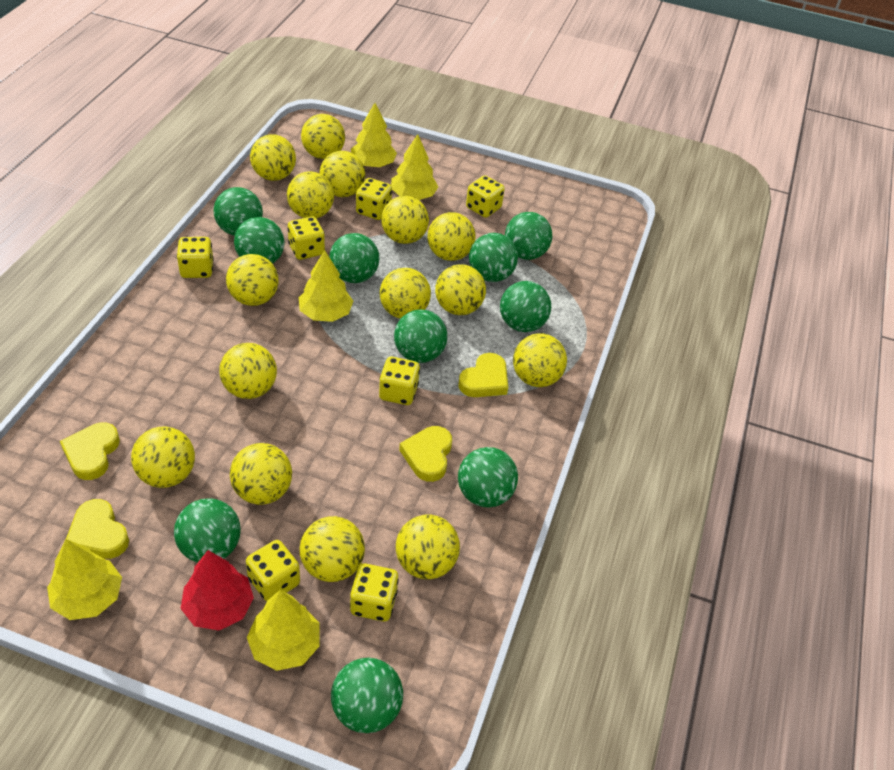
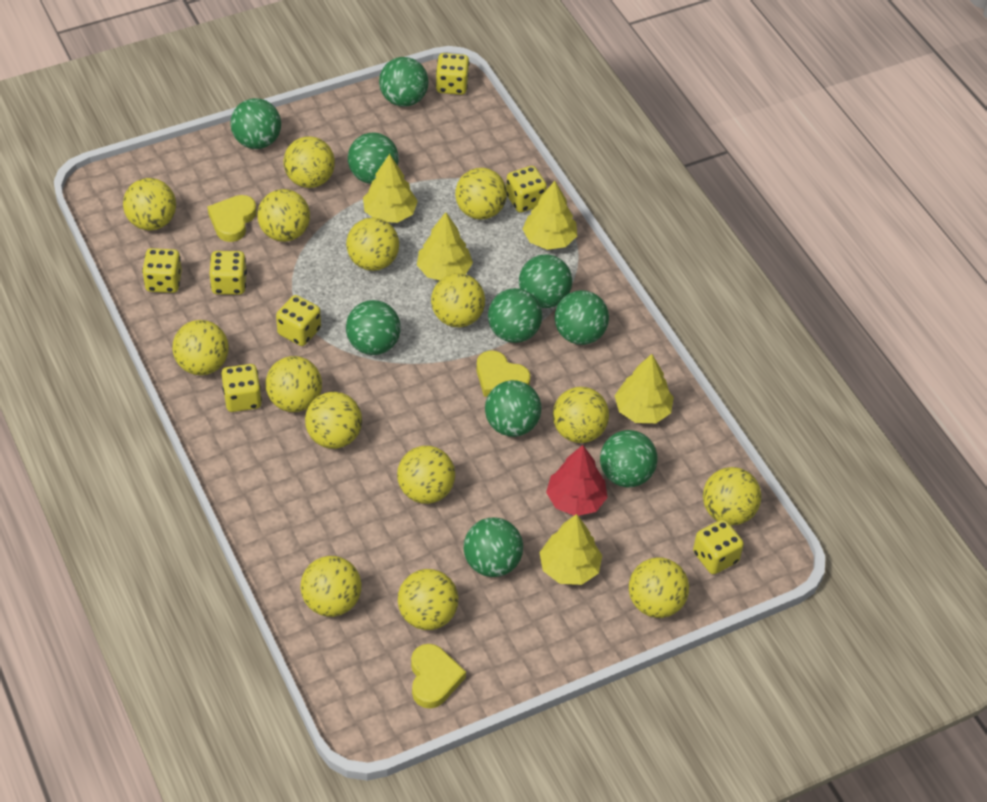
yellow heart: [60,422,120,480] [66,499,129,559] [399,426,452,482] [458,353,508,397] = 4 -> [207,195,257,242] [411,644,466,709] [476,350,531,397] = 3

